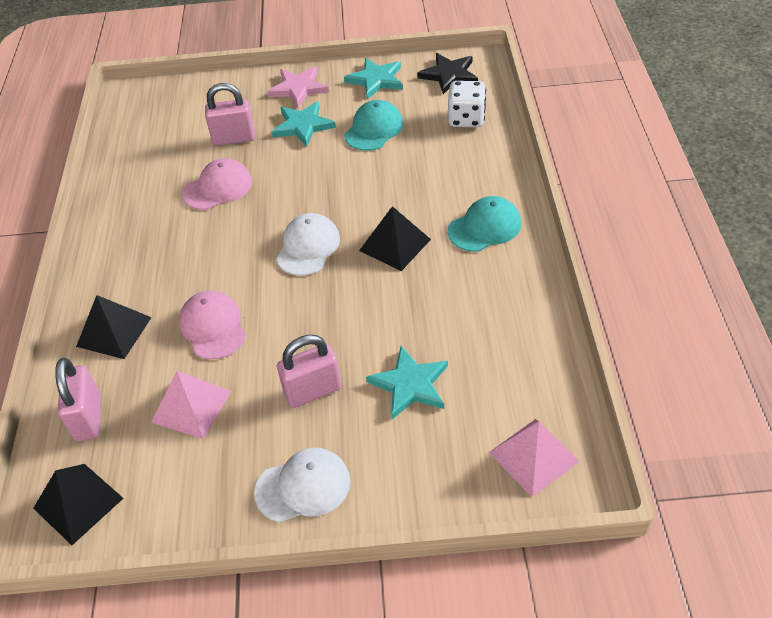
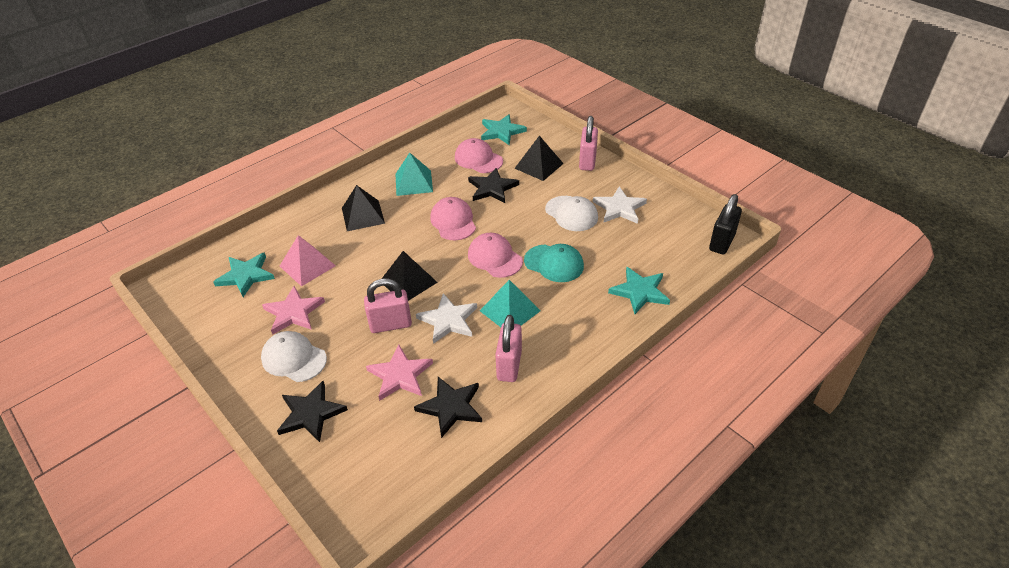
black padlock: none = 0 -> [709,194,742,254] = 1
black star: [417,53,478,94] = 1 -> [277,381,348,442] [414,377,482,438] [468,168,519,203] = 3
pink cap: [179,291,246,359] [182,158,252,210] = 2 -> [430,197,476,240] [455,138,503,173] [468,233,523,278] = 3
pink pyramid: [151,371,231,439] [489,419,580,497] = 2 -> [280,235,336,287] = 1
pink star: [267,66,329,108] = 1 -> [262,286,325,335] [366,345,433,401] = 2
turquoise cap: [344,100,403,151] [448,196,521,252] = 2 -> [524,244,584,282] = 1
turquoise pyramid: none = 0 -> [395,152,433,196] [480,280,541,327] = 2
white dice: [448,81,486,127] = 1 -> none = 0
white star: none = 0 -> [416,293,477,344] [593,186,647,224] = 2

